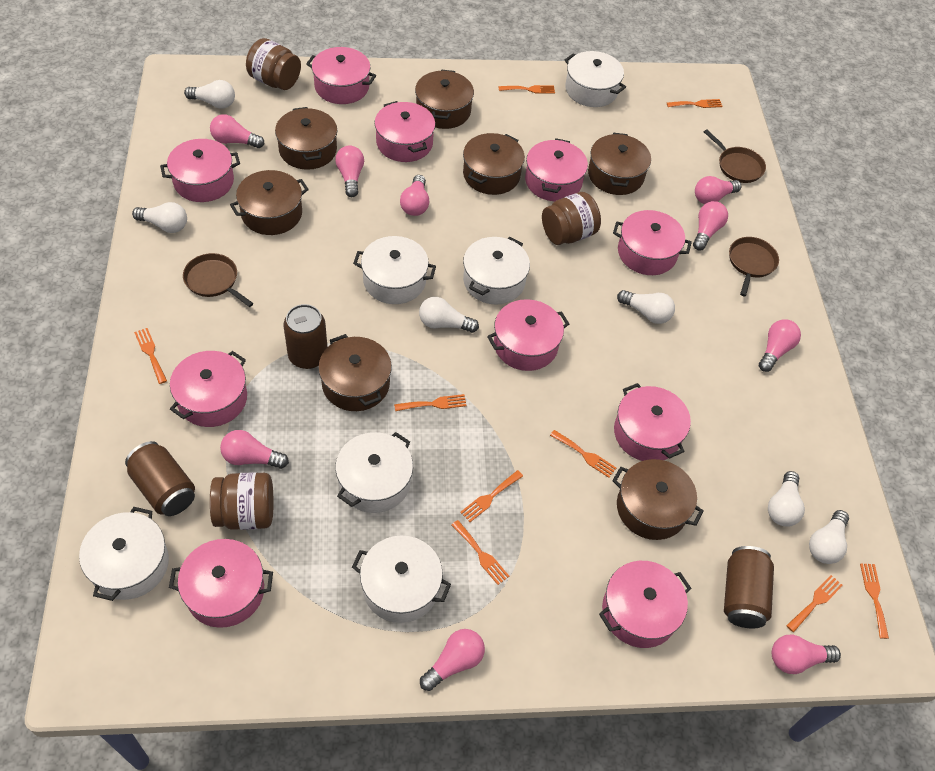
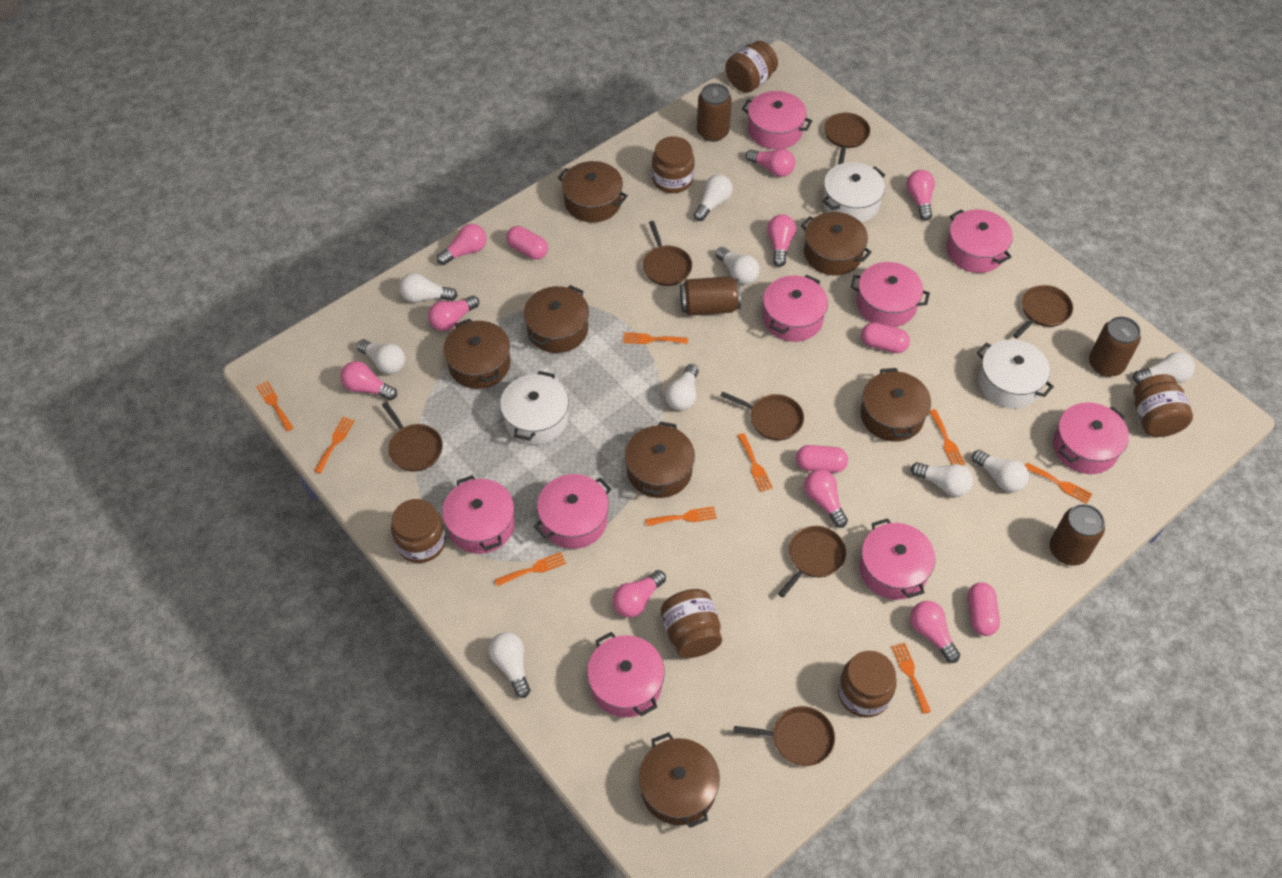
brown can: [125,441,195,516] [284,304,327,369] [724,546,774,629] = 3 -> [680,276,741,316] [697,83,732,142] [1050,504,1105,566] [1089,316,1141,377] = 4
brown jar: [210,472,274,530] [246,38,301,90] [542,192,601,245] = 3 -> [391,499,446,563] [652,136,695,193] [661,589,722,658] [725,41,778,93] [838,651,897,718] [1133,374,1193,437] = 6
brown pan: [183,253,254,307] [704,129,766,183] [729,237,779,296] = 3 -> [382,402,443,472] [643,221,692,286] [720,391,804,440] [734,706,835,766] [778,526,846,597] [824,113,870,165] [1013,285,1073,338] = 7
pink capsule: none = 0 -> [506,226,548,260] [796,445,848,473] [861,322,910,353] [968,582,1000,636] = 4
pink pot: [160,139,240,202] [169,539,273,628] [170,351,247,427] [306,47,376,104] [374,101,435,162] [487,299,569,371] [525,138,588,201] [599,561,691,648] [613,210,692,275] [614,383,691,461] = 10 -> [442,475,515,554] [534,474,611,549] [587,632,665,717] [742,91,812,150] [763,275,828,342] [851,262,930,327] [859,518,935,600] [946,209,1013,273] [1053,403,1129,474] = 9
white light bulb: [132,202,187,233] [184,80,235,109] [419,297,479,333] [617,290,675,324] [768,471,805,527] [809,510,849,564] = 6 -> [357,339,405,374] [399,273,457,303] [489,632,530,698] [665,364,699,411] [694,174,732,221] [716,247,760,284] [911,462,973,497] [972,450,1029,492] [1133,352,1195,384] = 9
white pot: [79,507,169,601] [335,432,413,513] [352,536,451,623] [353,236,436,304] [463,237,530,305] [564,51,626,107] = 6 -> [500,371,568,445] [822,162,885,223] [977,339,1054,408] = 3

